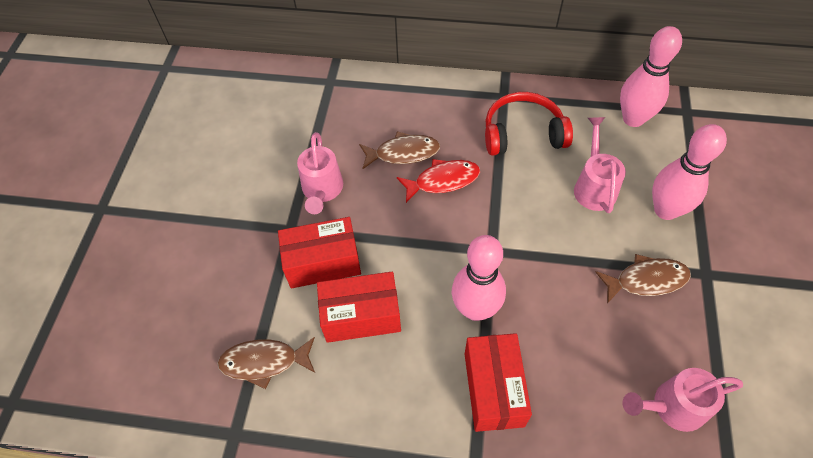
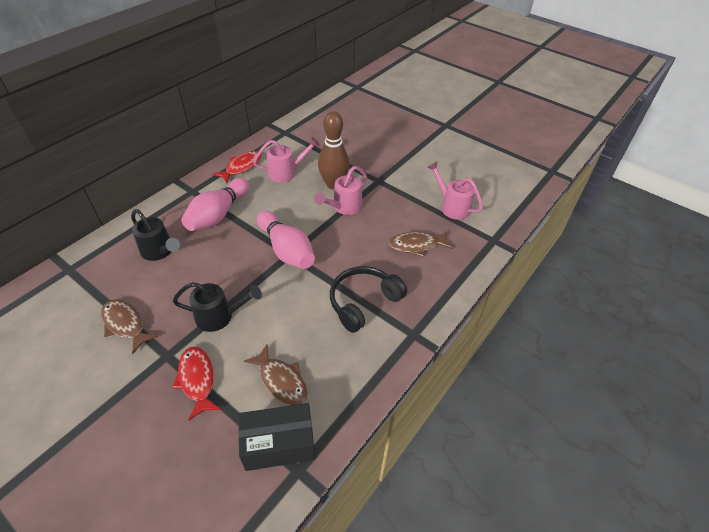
black box: none = 0 -> [238,403,315,471] = 1
black headphones: none = 0 -> [330,266,407,333] = 1
black watering can: none = 0 -> [131,209,180,261] [173,282,262,332] = 2
brown bowling pin: none = 0 -> [318,111,350,189] = 1
pink bowling pin: [452,235,506,321] [620,26,682,127] [652,124,727,220] = 3 -> [181,178,249,231] [257,211,315,269] = 2
red box: [278,217,361,288] [317,272,401,343] [465,333,532,432] = 3 -> none = 0
red fish: [397,159,480,203] = 1 -> [172,347,221,421] [213,151,262,183] = 2
red headphones: [485,92,573,156] = 1 -> none = 0

